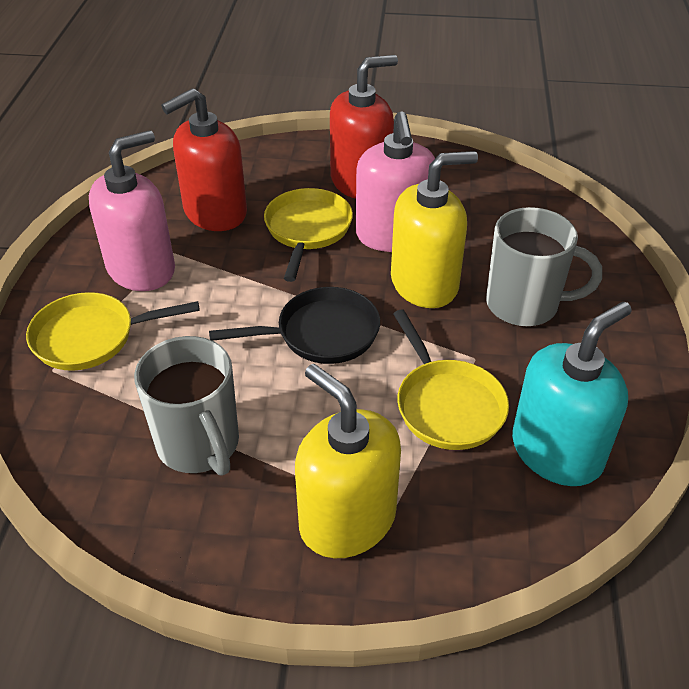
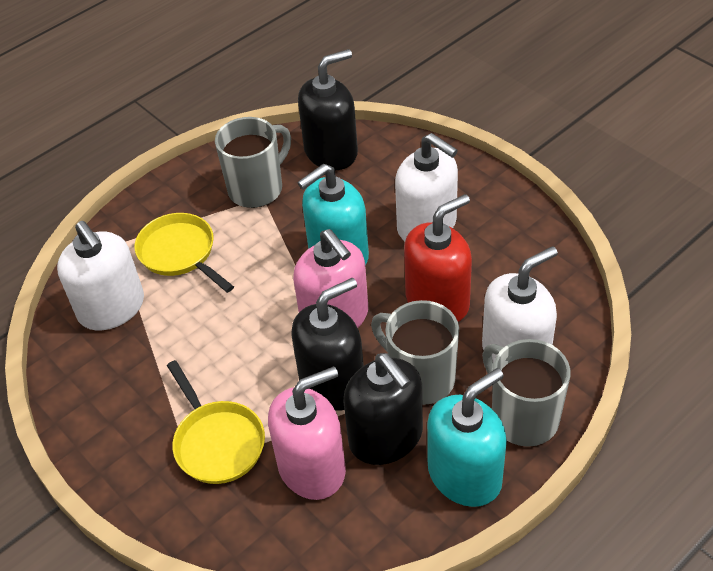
black pan: [209,287,380,364] = 1 -> none = 0
black soap dispenser: none = 0 -> [291,278,364,411] [298,49,358,170] [343,353,423,465] = 3
grey mug: [134,336,239,476] [486,207,602,327] = 2 -> [215,117,291,208] [371,300,459,405] [482,339,571,447] = 3
red soap dispenser: [161,88,247,231] [330,55,398,199] = 2 -> [404,194,472,322] = 1
turquoise soap dispenser: [512,302,632,486] = 1 -> [297,164,369,265] [427,368,507,507] = 2
white soap dispenser: none = 0 -> [57,221,144,330] [395,133,458,241] [482,246,558,363] = 3
yellow pan: [26,292,200,371] [264,188,353,282] [393,310,509,450] = 3 -> [135,213,234,293] [167,360,265,484] = 2
yellow soap dispenser: [295,364,401,558] [391,151,478,308] = 2 -> none = 0

